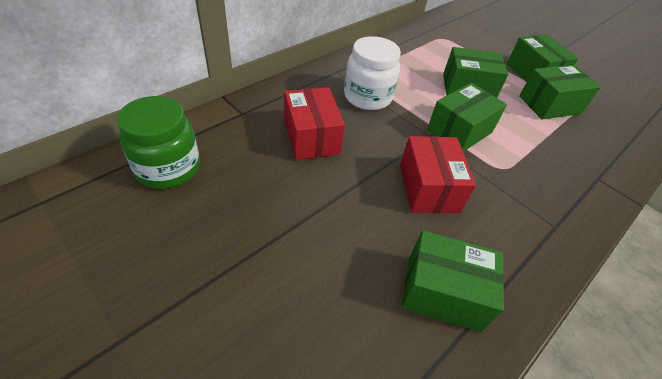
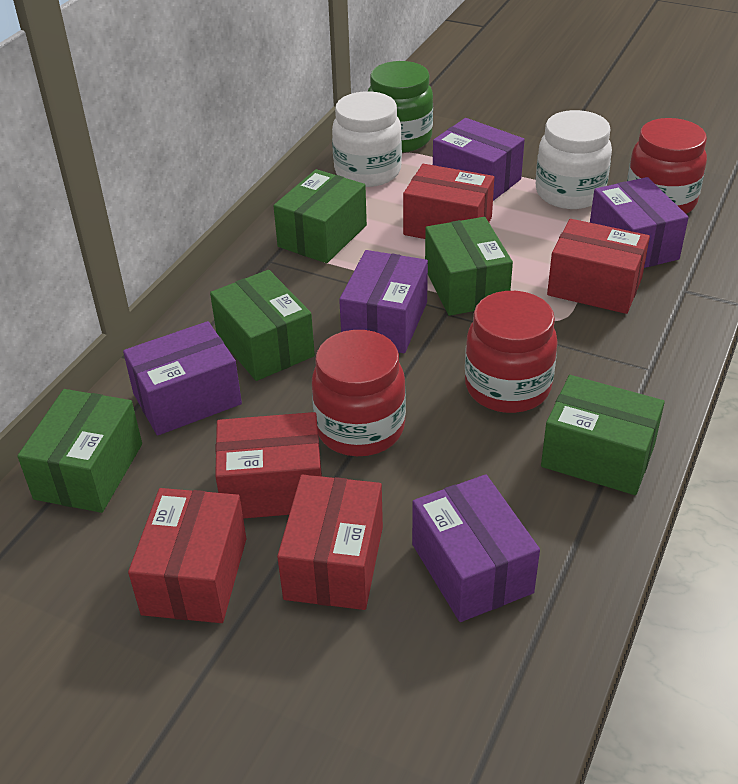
purple box: none = 0 -> [123,321,242,435] [339,250,428,353] [412,474,540,622] [433,118,525,201] [590,177,689,268] = 5
red box: [284,87,345,160] [400,136,476,213] = 2 -> [128,488,246,623] [215,412,322,519] [277,474,383,610] [403,164,494,239] [547,219,650,314] = 5
red jar: none = 0 -> [312,330,406,456] [465,291,558,413] [627,118,707,214] = 3
white jar: [344,36,401,110] = 1 -> [332,91,402,187] [536,110,612,209] = 2

